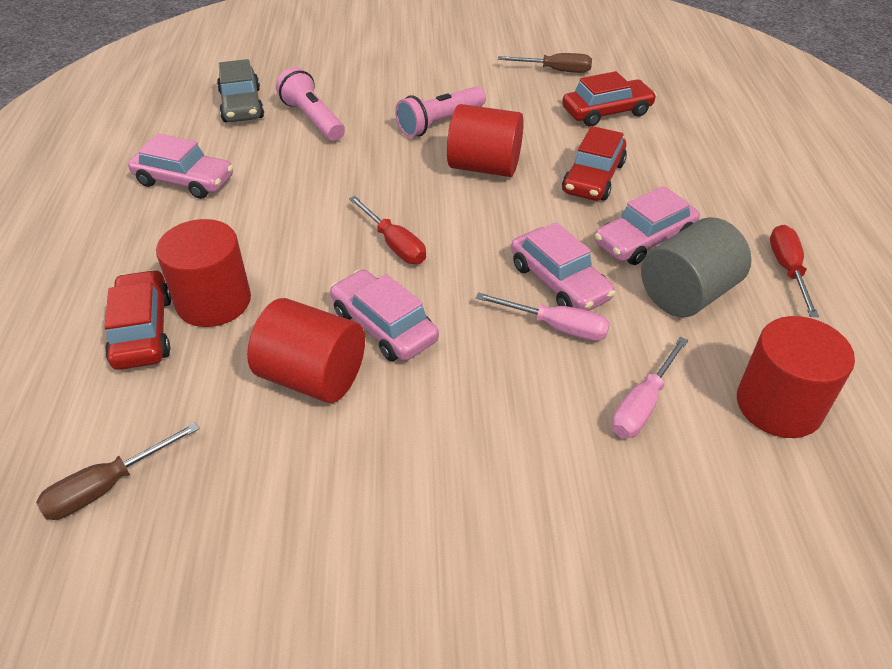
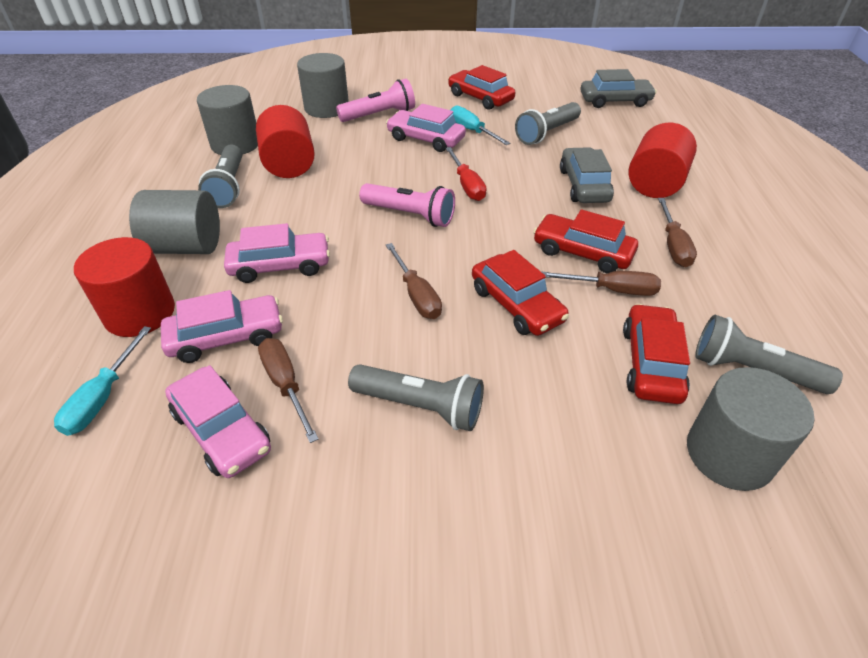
brown screwdriver: [36,422,200,520] [498,53,592,73] = 2 -> [258,338,319,443] [386,243,442,319] [542,271,661,296] [658,198,697,267] = 4
grey car: [217,59,264,122] = 1 -> [560,147,614,203] [580,69,657,108] = 2
grey cylinder: [641,217,752,317] = 1 -> [129,190,220,254] [197,85,258,155] [297,53,349,118] [687,367,814,491] = 4
grey flashlight: none = 0 -> [198,144,242,208] [348,364,484,431] [515,102,581,145] [695,315,843,394] = 4
pink screwdriver: [476,292,610,341] [612,337,688,438] = 2 -> none = 0
red car: [104,269,172,370] [562,71,657,127] [562,126,627,201] = 3 -> [448,65,515,110] [472,250,569,336] [533,209,638,273] [623,304,690,404] = 4
red cylinder: [156,219,251,327] [247,298,365,403] [447,104,524,177] [737,316,855,438] = 4 -> [74,237,175,337] [256,105,315,178] [629,123,697,198] = 3
red screwdriver: [349,196,426,264] [770,225,819,317] = 2 -> [445,147,486,201] = 1
turquoise screwdriver: none = 0 -> [54,326,151,436] [451,105,510,145] = 2

